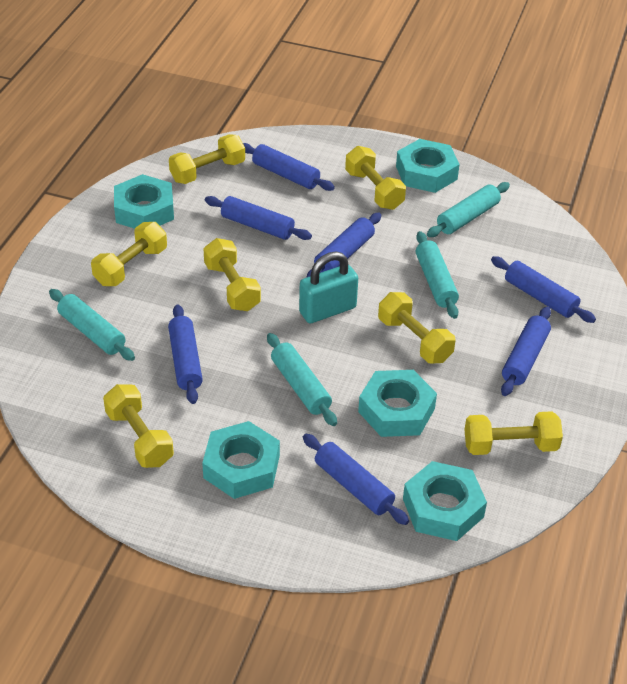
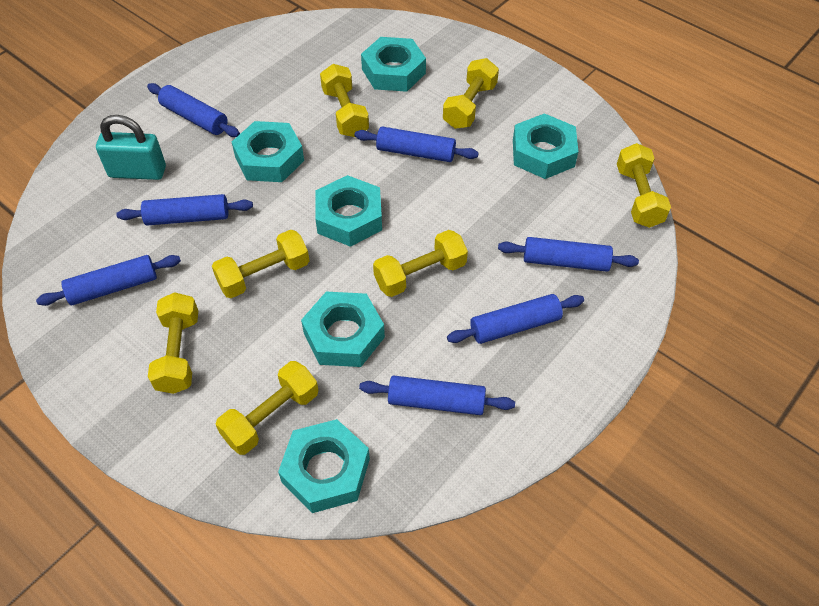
turquoise nut: [114,174,174,229] [202,421,280,499] [358,370,437,437] [396,139,460,193] [403,461,487,541] = 5 -> [232,121,304,182] [278,419,370,513] [301,292,385,367] [315,175,382,247] [361,37,426,92] [513,113,578,179] = 6
turquoise rolling pin: [49,289,135,361] [267,333,337,426] [416,231,459,319] [427,182,510,237] = 4 -> none = 0

